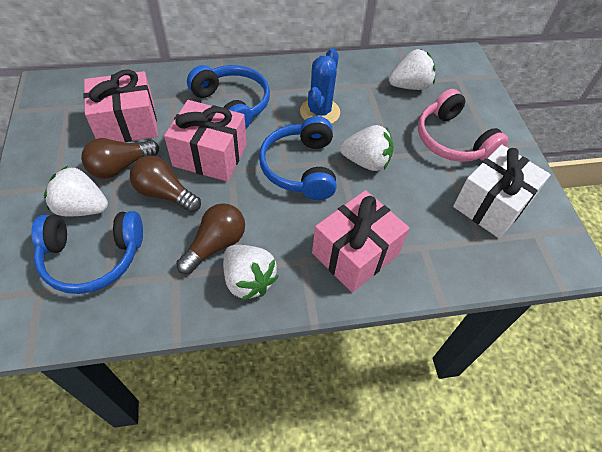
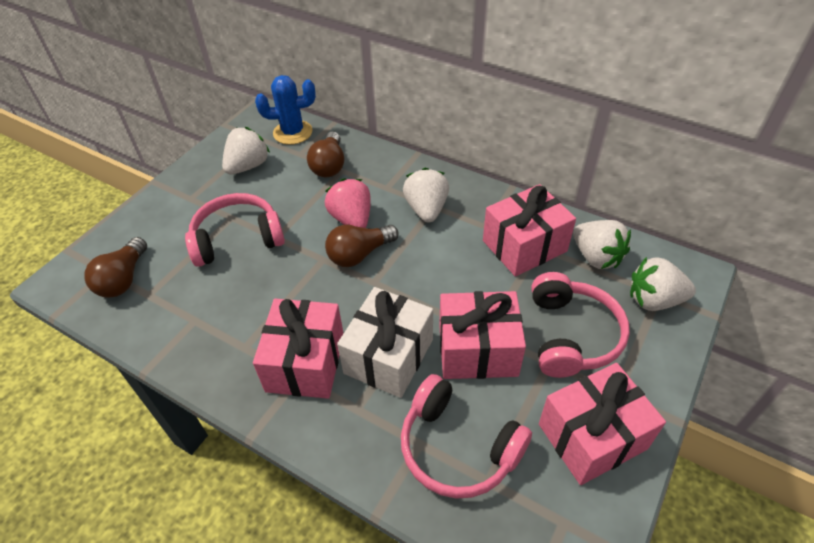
blue headphones: [31,211,143,294] [187,65,270,128] [259,116,337,200] = 3 -> none = 0
pink gift: [83,69,158,142] [164,100,247,181] [312,190,410,292] = 3 -> [253,298,344,399] [439,291,526,379] [483,184,576,277] [539,363,666,485] = 4
pink headphones: [418,89,509,162] = 1 -> [185,193,285,267] [401,374,532,499] [532,272,630,378] = 3
pink strawberry: none = 0 -> [325,178,371,228] = 1

